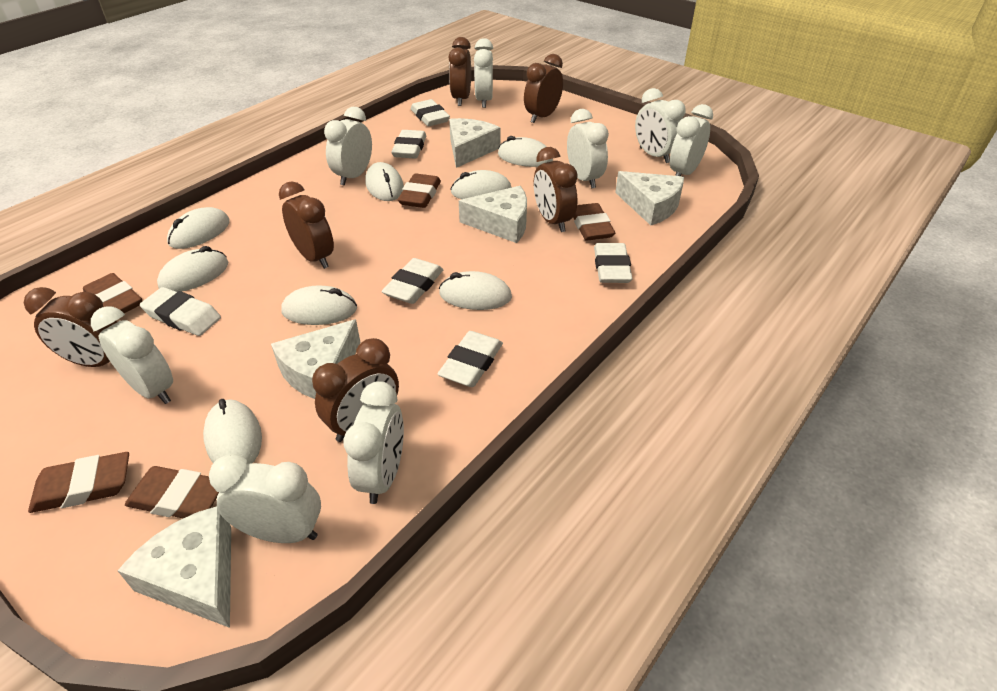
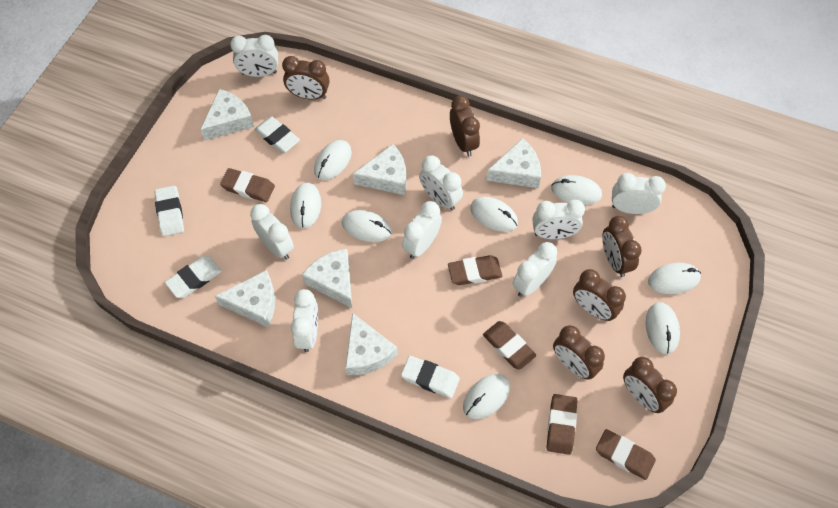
white cheese: [117,506,231,628] [271,319,360,399] [449,118,500,168] [459,186,527,243] [615,171,684,225] = 5 -> [200,89,254,141] [215,270,275,327] [302,249,352,308] [345,313,398,375] [353,144,407,195] [486,138,541,188] = 6
white eraser: [140,287,221,336] [381,258,443,304] [391,130,426,159] [411,99,450,126] [438,331,503,387] [594,243,633,283] = 6 -> [155,186,184,236] [165,256,222,298] [254,117,300,153] [401,356,460,398] = 4

